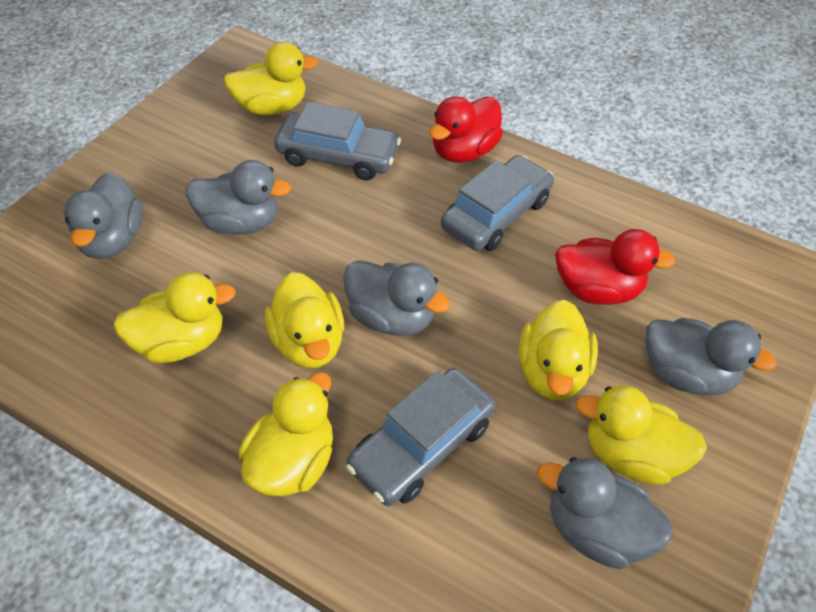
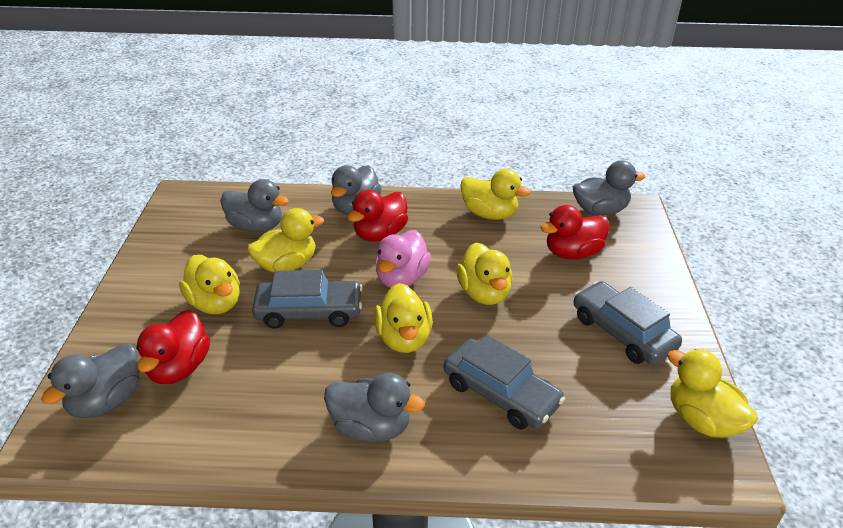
pink duck: none = 0 -> [375,230,431,288] = 1
red duck: [429,96,503,163] [555,229,675,305] = 2 -> [136,310,210,384] [347,190,408,241] [540,205,610,259] = 3

